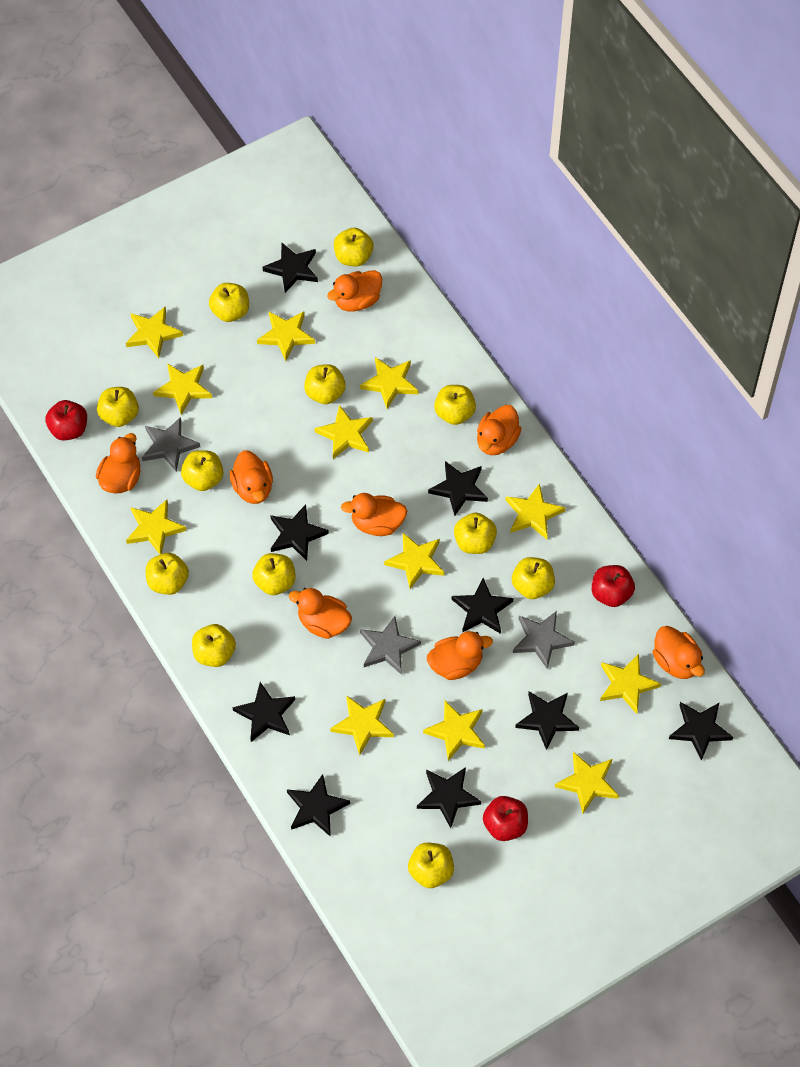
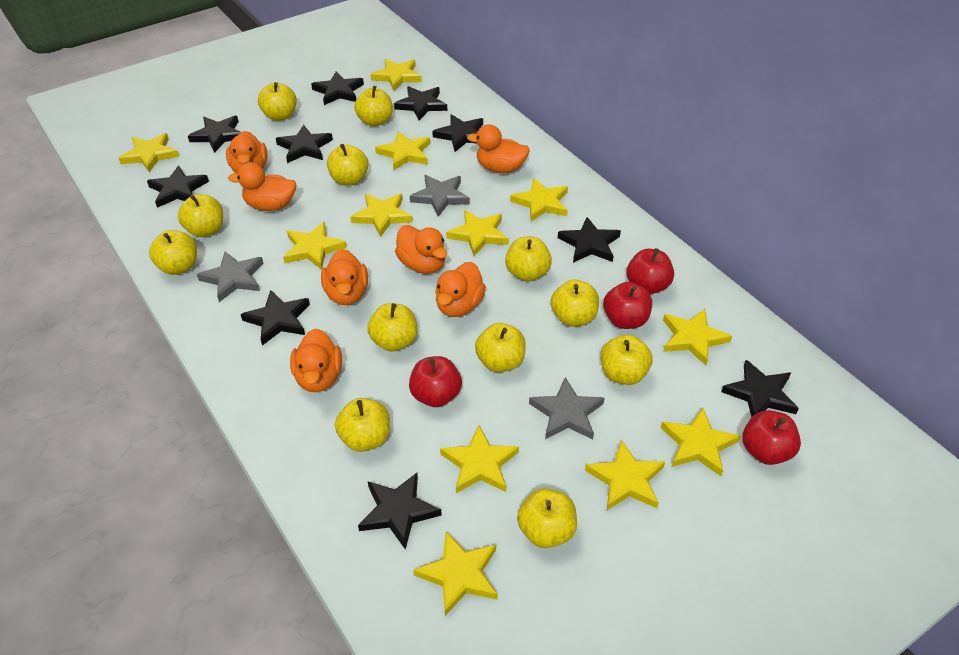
black star: [233,682,295,742] [263,243,318,293] [270,505,329,561] [287,774,350,837] [417,767,481,828] [428,461,488,516] [452,578,513,634] [515,691,579,750] [669,702,733,761] = 9 -> [147,165,209,208] [188,116,241,153] [241,290,310,345] [276,125,333,163] [311,72,364,105] [358,473,442,550] [394,86,447,121] [432,114,483,152] [558,217,621,263] [721,360,799,417] = 10
orange duck: [96,433,141,493] [230,450,273,504] [289,588,352,639] [327,270,382,312] [341,493,407,536] [427,631,493,680] [477,405,521,455] [653,626,705,679] = 8 -> [226,131,268,173] [228,162,296,211] [290,328,342,392] [321,249,368,305] [395,225,447,274] [435,262,486,317] [467,124,530,173] = 7
red apple: [45,400,87,441] [483,796,528,841] [592,565,635,607] = 3 -> [409,356,462,407] [603,282,652,329] [627,248,674,294] [742,410,801,465] = 4

